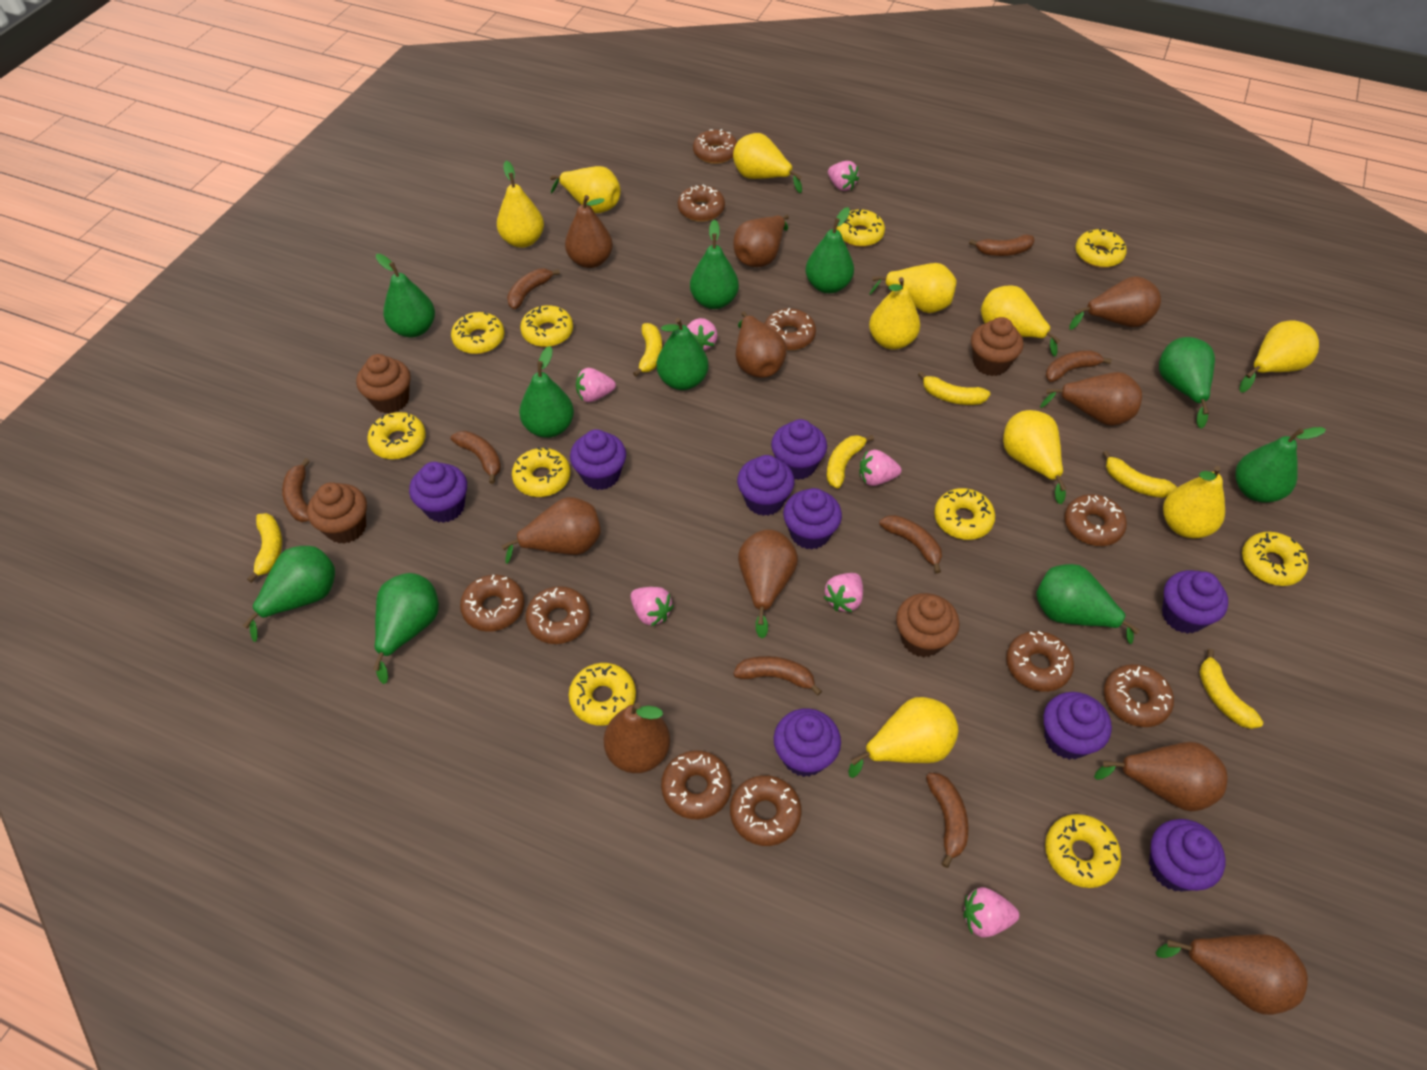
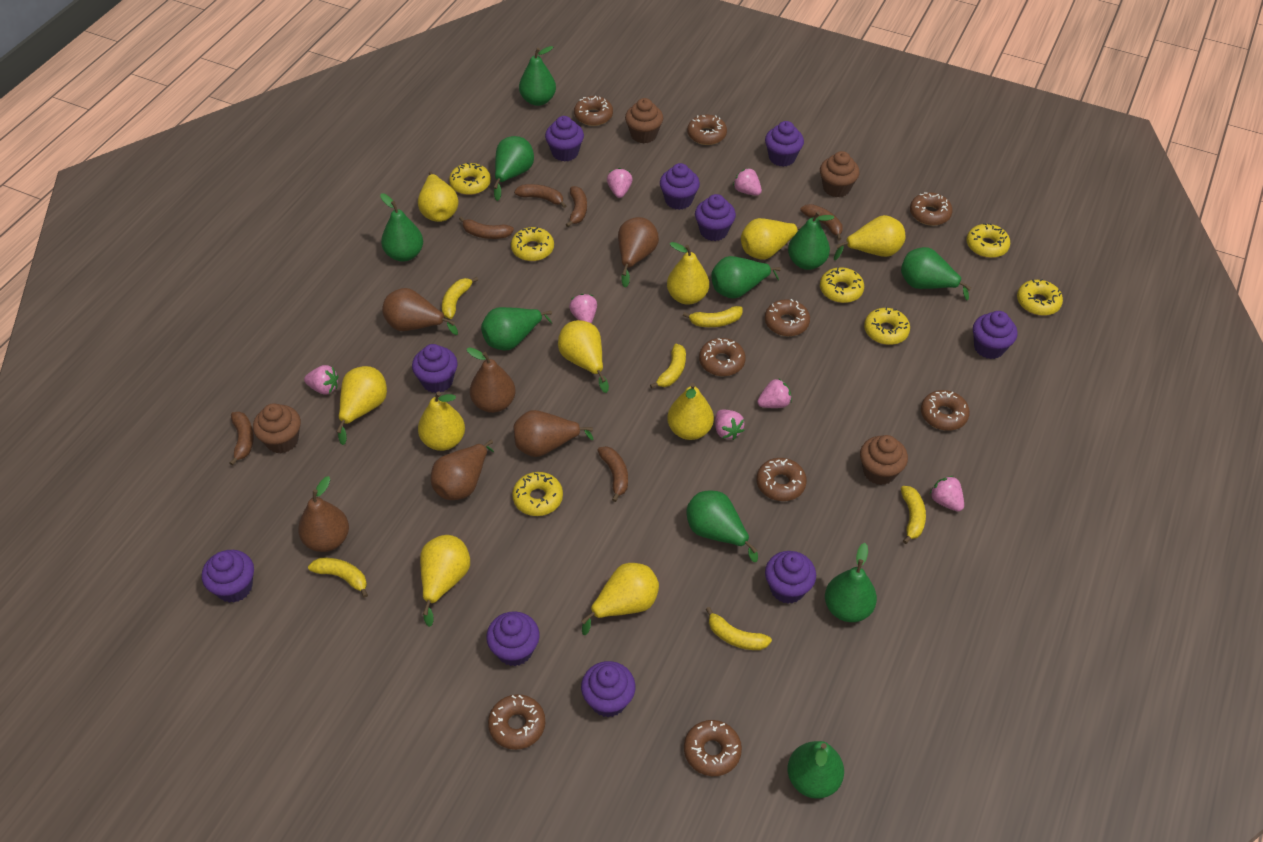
brown banana: [282,458,310,522] [451,431,501,484] [507,269,560,309] [733,656,822,695] [879,515,942,574] [926,773,969,868] [969,234,1035,256] [1046,350,1112,382] = 8 -> [230,412,254,466] [459,216,514,239] [514,184,567,208] [566,186,587,227] [597,446,628,502] [800,204,843,240] = 6
brown donut: [460,575,525,632] [526,586,590,644] [661,750,732,819] [678,185,725,222] [693,129,737,164] [730,775,802,846] [764,308,816,350] [1006,631,1074,692] [1064,494,1127,546] [1104,664,1174,727] = 10 -> [488,694,545,750] [574,96,613,126] [684,720,742,776] [687,115,727,145] [699,338,746,376] [756,458,807,501] [765,299,810,336] [910,192,953,226] [921,390,970,431] = 9
brown pear: [502,497,601,564] [565,195,613,268] [604,702,670,773] [733,215,789,267] [736,312,787,378] [738,529,798,638] [1040,372,1142,426] [1069,276,1161,330] [1094,742,1227,812] [1156,934,1308,1015] = 10 -> [298,476,349,552] [382,288,458,335] [431,440,494,500] [467,347,515,413] [513,410,593,457] [618,217,659,288] = 6
purple cupcake: [409,462,467,523] [570,429,626,490] [737,455,795,516] [771,419,827,480] [774,708,841,777] [783,488,842,550] [1043,692,1112,760] [1149,819,1226,892] [1162,570,1228,634] = 9 -> [202,550,254,603] [412,344,458,393] [486,611,540,666] [545,116,584,162] [581,661,635,717] [660,163,700,210] [695,194,736,241] [765,121,804,167] [765,551,816,604] [973,311,1017,359] = 10
yellow donut: [367,412,426,459] [451,312,504,354] [512,447,570,497] [520,305,573,347] [569,663,636,726] [836,209,885,247] [934,488,995,540] [1045,814,1121,888] [1076,228,1127,268] [1242,532,1308,586] = 10 -> [449,163,491,195] [511,227,554,261] [512,472,563,516] [820,267,864,303] [864,307,910,345] [966,223,1010,258] [1017,279,1063,316] = 7

